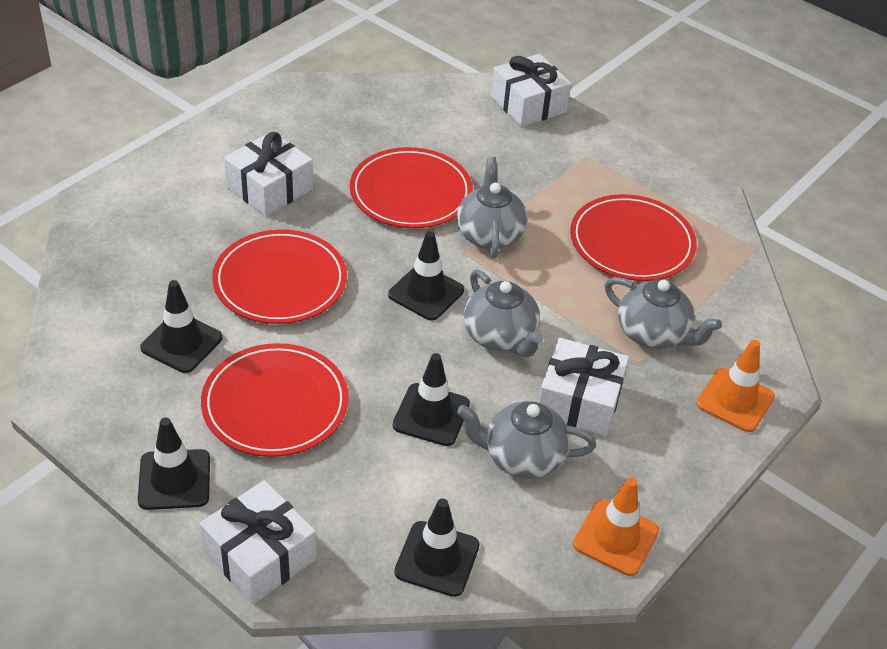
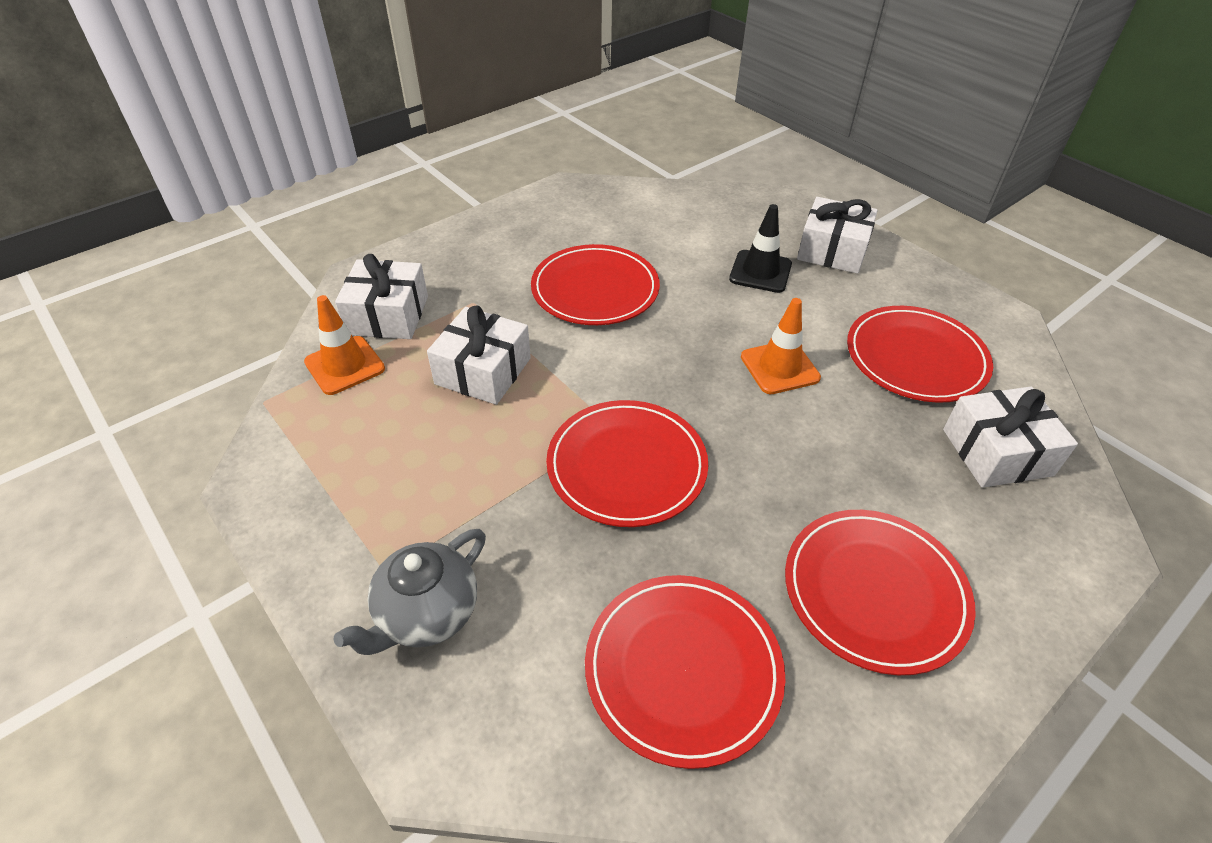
black traffic cone: [138,417,210,510] [140,280,222,373] [388,231,464,320] [393,353,470,446] [394,498,480,597] = 5 -> [729,204,792,293] = 1
grey teapot: [457,157,527,258] [457,401,596,479] [464,269,543,357] [605,277,722,349] = 4 -> [334,529,486,655] = 1
red plate: [201,343,349,457] [212,229,347,324] [350,147,473,228] [570,194,697,281] = 4 -> [531,244,660,325] [546,400,708,527] [585,575,785,769] [785,510,976,675] [847,306,993,403] = 5

